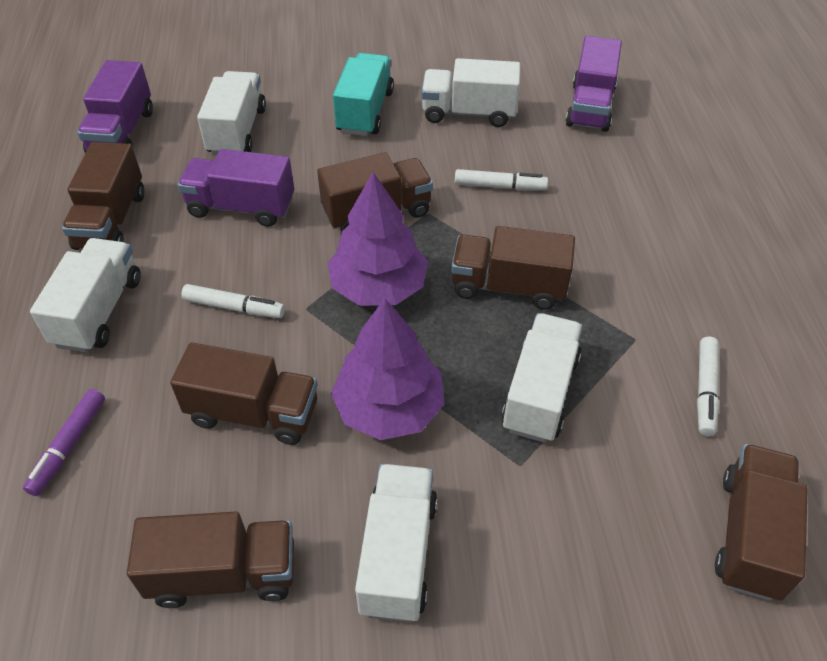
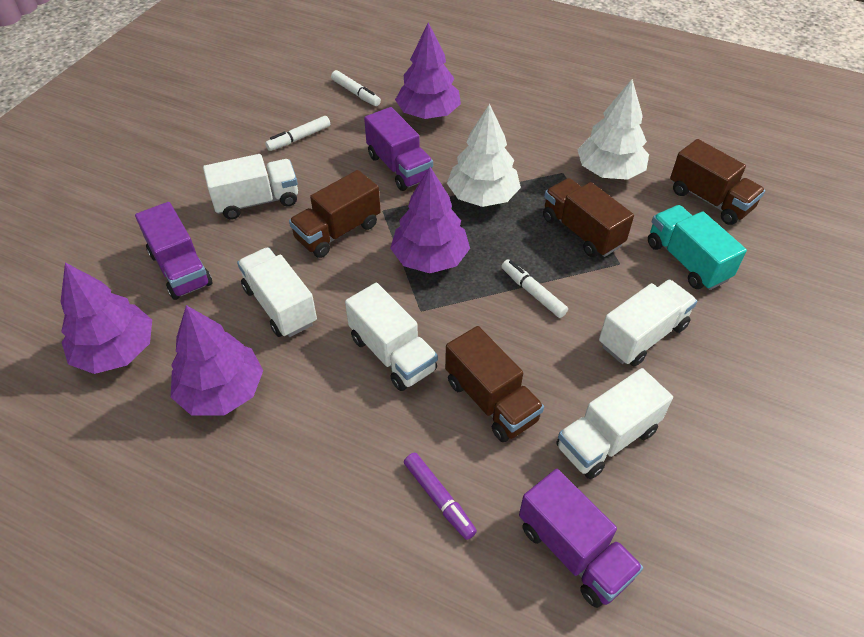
brown truck: [62,142,144,250] [127,511,294,608] [170,342,318,445] [317,152,433,231] [451,226,575,310] [715,444,808,601] = 6 -> [289,170,381,258] [445,326,544,442] [543,178,634,257] [670,139,765,225] = 4
purple tree: [328,172,428,306] [331,298,445,440] = 2 -> [61,263,152,374] [171,305,263,416] [390,167,470,273] [395,22,461,119] = 4
white tree: none = 0 -> [447,104,521,207] [577,79,649,180] = 2

